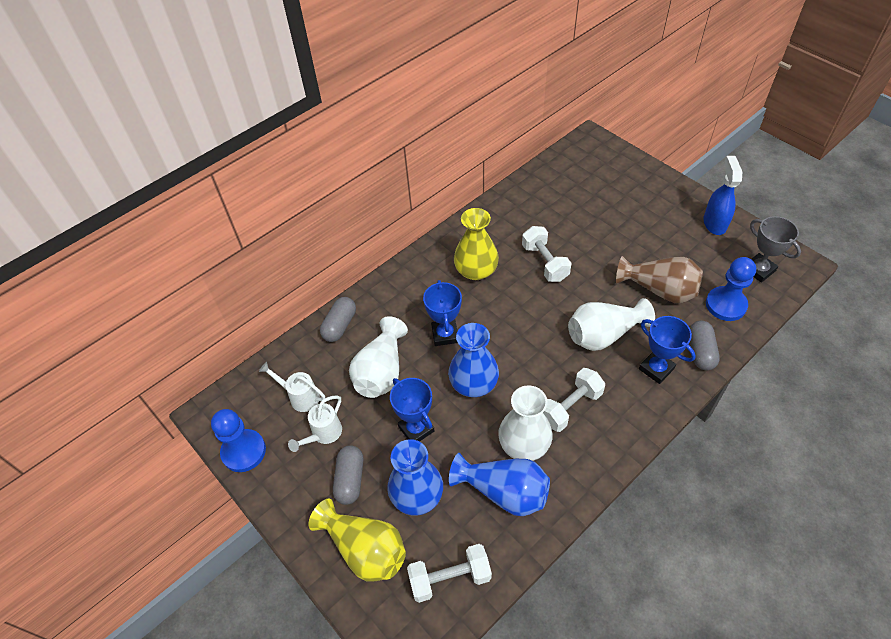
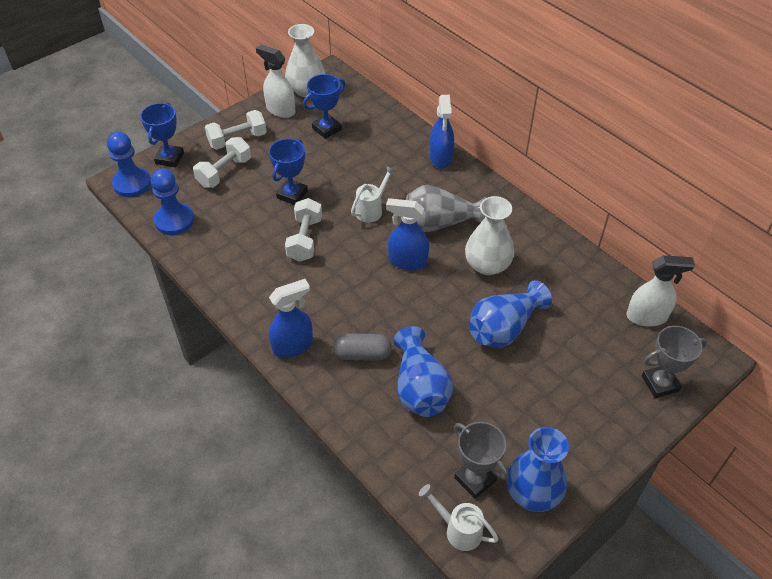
blue spray bottle: [703,156,742,235] = 1 -> [269,279,313,358] [386,198,429,271] [429,95,454,169] = 3
brown vase: [616,256,703,303] = 1 -> none = 0
grey capsule: [320,297,356,342] [333,446,363,505] [690,321,720,370] = 3 -> [333,333,392,361] = 1
grey trophy: [750,216,801,283] = 1 -> [454,422,508,499] [642,326,707,398] = 2
grey vase: none = 0 -> [406,185,487,232] = 1
white spray bottle: none = 0 -> [256,45,296,118] [627,255,695,327] = 2
white vase: [349,316,408,398] [498,385,553,461] [568,298,655,351] = 3 -> [285,24,325,97] [465,196,514,275] = 2
yellow vase: [308,499,406,581] [454,208,499,280] = 2 -> none = 0

